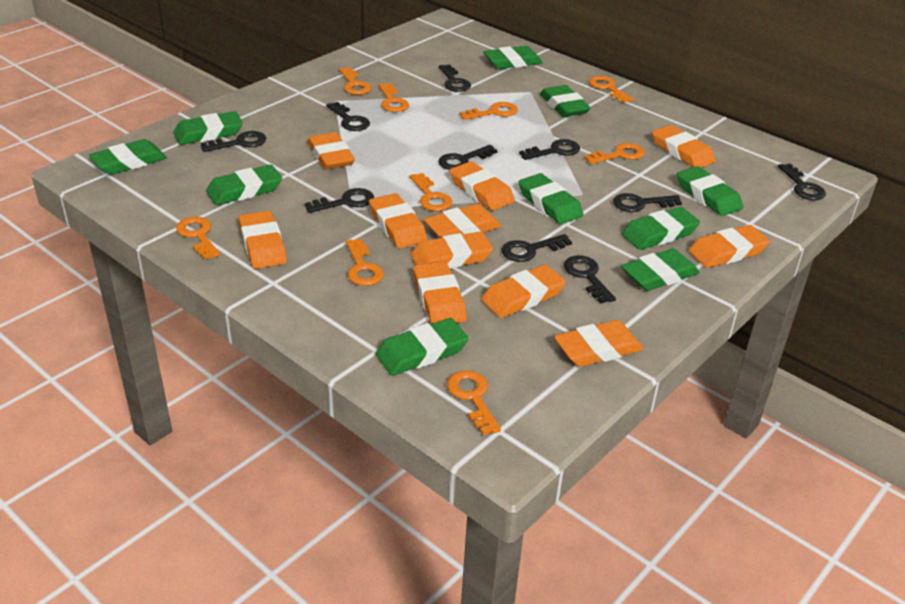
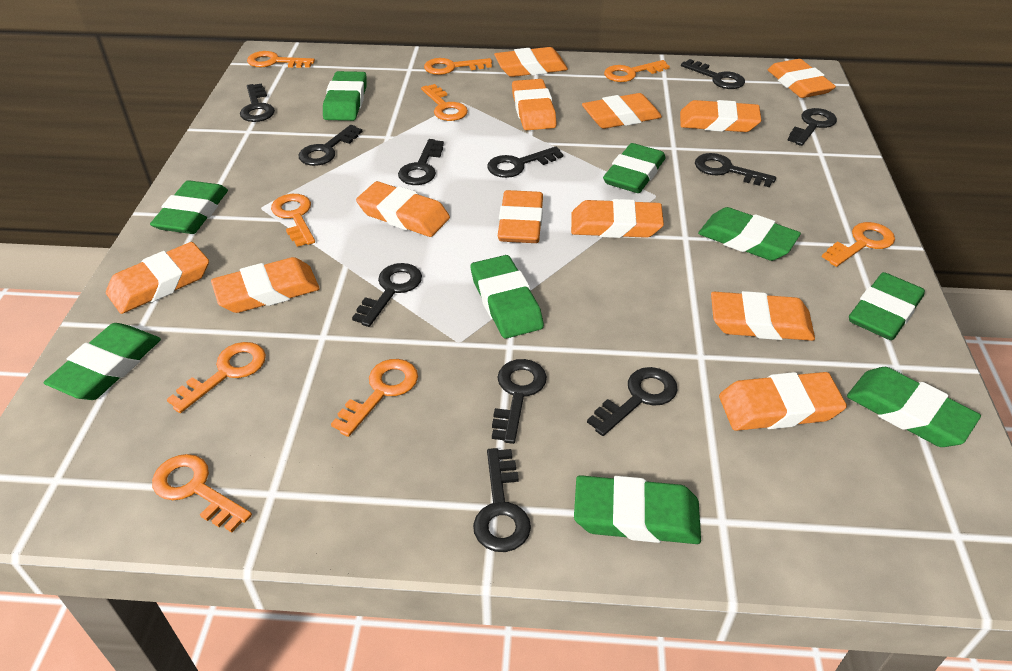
black key: [201,131,266,152] [305,188,374,213] [326,102,370,131] [438,145,498,170] [439,65,471,92] [502,234,572,262] [519,139,580,160] [564,255,616,303] [613,193,682,212] [778,164,826,200] = 10 -> [240,83,275,122] [299,125,362,166] [352,263,422,327] [398,139,444,185] [473,448,531,552] [487,147,563,178] [492,359,547,444] [587,367,678,436] [681,59,745,89] [695,153,776,187] [787,108,837,146] = 11
green eraser: [89,139,167,175] [173,111,243,145] [206,164,282,205] [376,318,469,376] [483,46,543,69] [518,173,583,224] [540,85,591,117] [621,207,700,250] [621,249,700,291] [677,166,743,216] = 10 -> [44,323,161,400] [150,180,228,234] [323,71,367,121] [471,255,544,339] [574,475,701,544] [603,143,666,193] [698,207,801,261] [847,367,981,447] [849,272,925,340] = 9
orange eraser: [239,211,287,269] [307,132,355,170] [369,193,427,248] [410,232,493,269] [413,261,467,324] [424,204,502,238] [450,161,515,211] [481,264,566,318] [554,320,644,367] [652,125,716,168] [688,225,770,268] = 11 -> [106,242,209,314] [211,257,320,313] [356,181,450,237] [494,47,568,77] [498,190,543,243] [512,79,557,130] [571,199,664,238] [582,93,662,129] [680,100,761,132] [711,291,815,341] [719,372,847,431] [768,59,836,98] = 12

